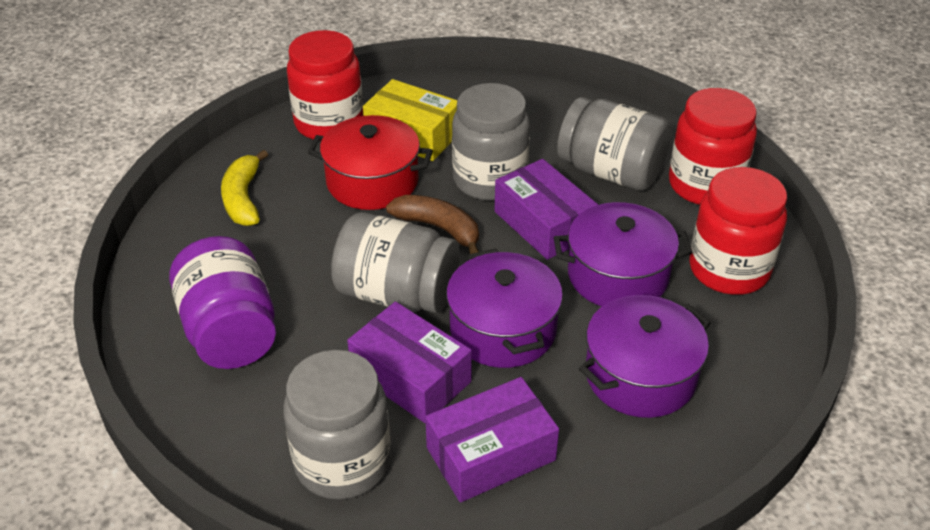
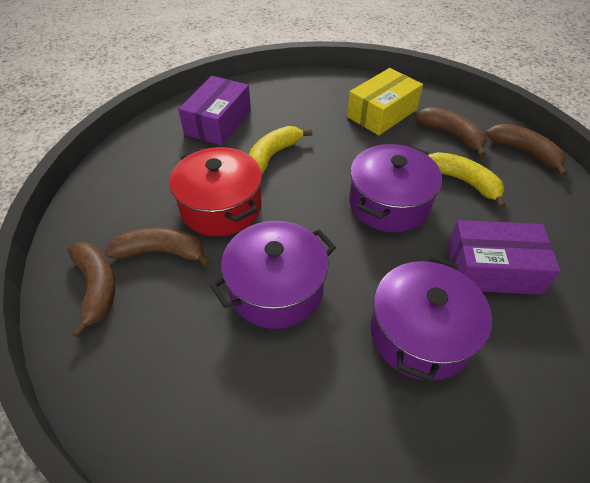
brown banana: [386,195,479,254] = 1 -> [68,242,115,338] [105,227,211,267] [415,107,487,157] [486,124,568,176] = 4
grey jar: [283,350,391,500] [331,212,460,313] [452,83,530,201] [557,97,672,191] = 4 -> none = 0
purple box: [347,301,472,423] [425,377,559,503] [495,159,598,260] = 3 -> [178,76,251,145] [447,220,561,295] = 2
purple jar: [169,236,276,369] = 1 -> none = 0
red jar: [287,30,363,140] [669,88,757,205] [689,167,787,295] = 3 -> none = 0
yellow banana: [221,150,268,226] = 1 -> [249,126,313,175] [428,152,506,208] = 2

